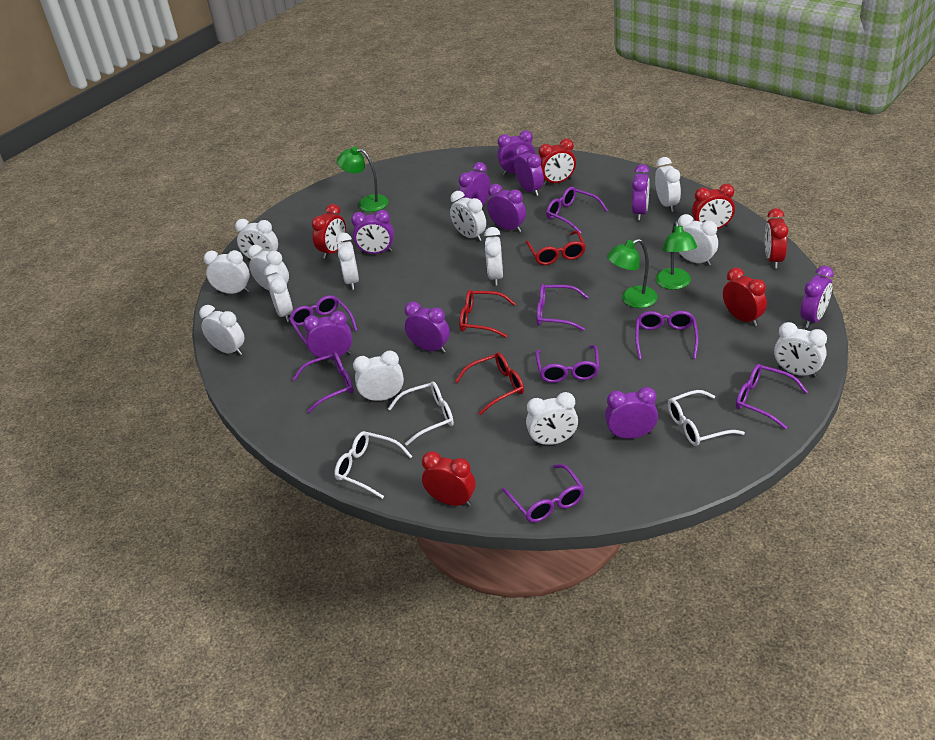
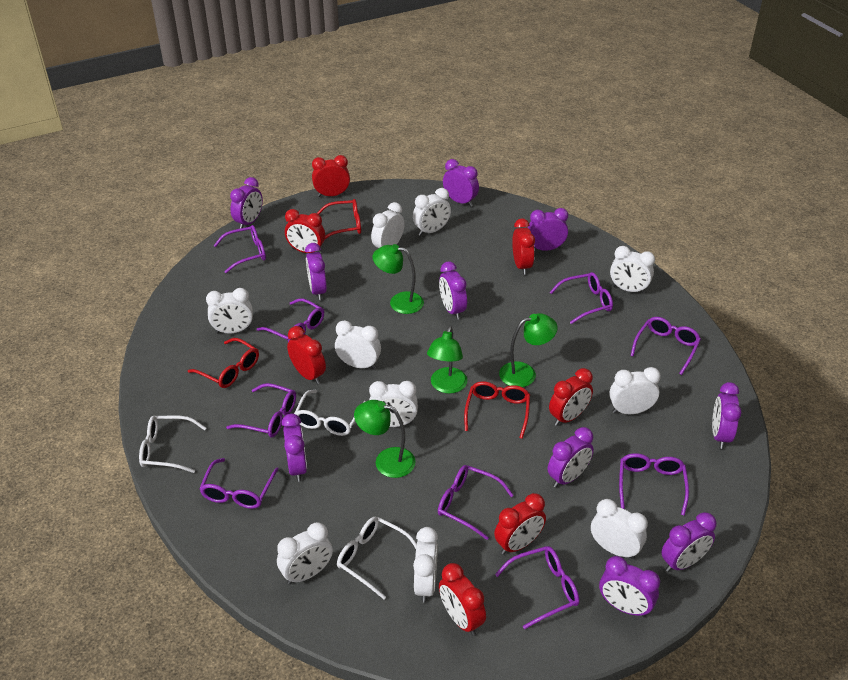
green lamp: [337,147,388,212] [607,239,658,308] [656,221,697,290] = 3 -> [354,400,416,478] [373,244,424,314] [427,326,467,394] [499,313,558,387] = 4
purple glasses: [289,295,358,348] [292,352,354,413] [502,464,585,523] [535,345,600,383] [536,284,588,331] [546,187,608,234] [635,311,699,359] [736,364,808,429] = 8 -> [199,458,279,509] [214,225,266,273] [226,383,296,438] [257,298,324,342] [438,465,513,540] [495,546,579,629] [550,272,613,324] [619,453,689,516] [631,317,701,375] = 9
red clock: [311,204,346,259] [422,451,475,507] [538,139,576,186] [692,184,735,229] [723,268,767,326] [765,208,789,268] = 6 -> [285,209,325,253] [287,326,326,384] [312,155,350,197] [439,563,486,635] [494,493,546,555] [512,218,535,275] [549,368,593,426] = 7
white clock: [199,305,244,355] [204,250,250,294] [235,219,278,260] [248,245,289,290] [264,265,293,322] [336,233,359,290] [353,351,404,402] [450,191,486,241] [484,227,503,286] [526,392,578,446] [655,157,681,212] [678,214,718,266] [774,322,827,378] = 13 -> [206,288,253,334] [277,522,333,584] [335,320,381,369] [369,381,418,427] [371,202,405,248] [413,188,451,236] [413,527,438,603] [591,499,648,559] [609,367,661,414] [610,246,655,294] = 10

